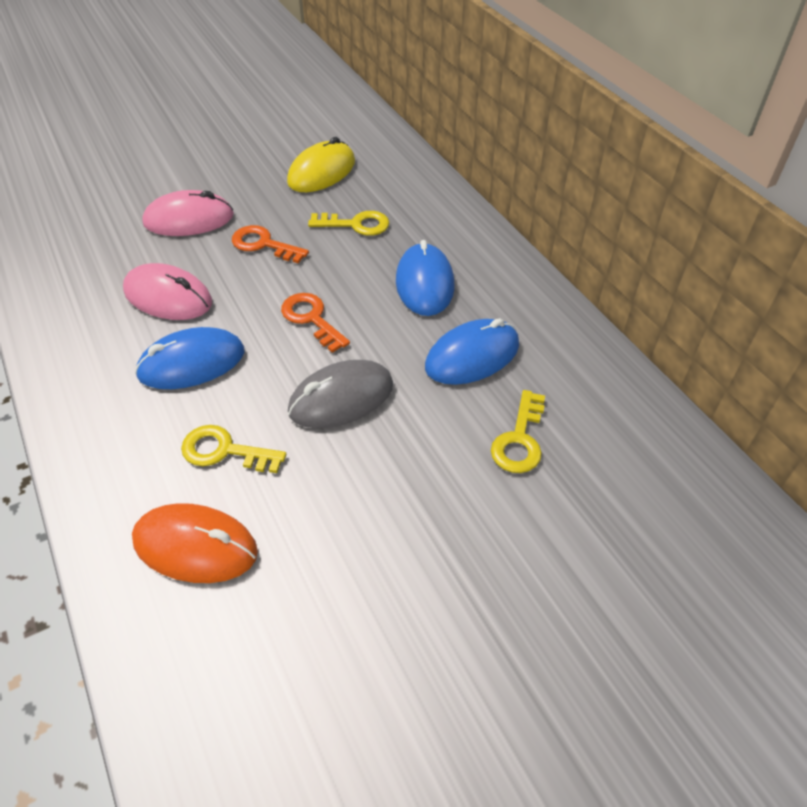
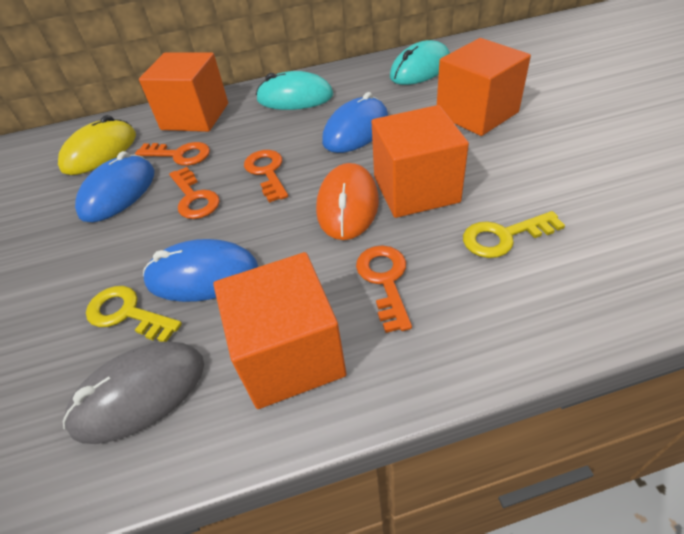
orange cube: none = 0 -> [139,52,228,132] [213,252,347,409] [372,105,469,218] [437,38,531,136] = 4
orange key: [232,225,309,263] [281,293,350,353] = 2 -> [135,142,210,166] [169,167,220,219] [244,150,288,203] [356,245,412,333] = 4
pink mouse: [123,263,212,320] [142,190,234,236] = 2 -> none = 0
turquoise mouse: none = 0 -> [256,71,333,110] [390,40,450,85] = 2
yellow key: [181,425,286,473] [308,211,389,236] [491,390,545,473] = 3 -> [86,286,182,342] [463,211,565,258] = 2

